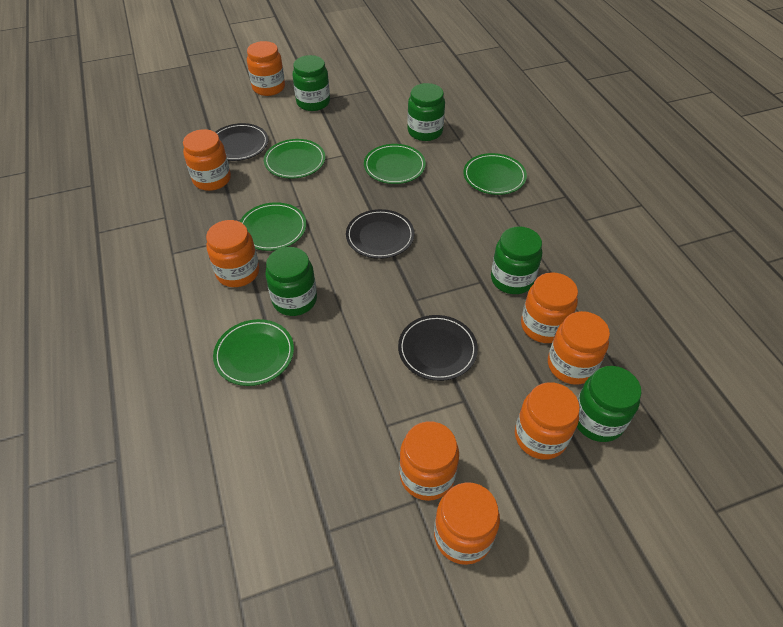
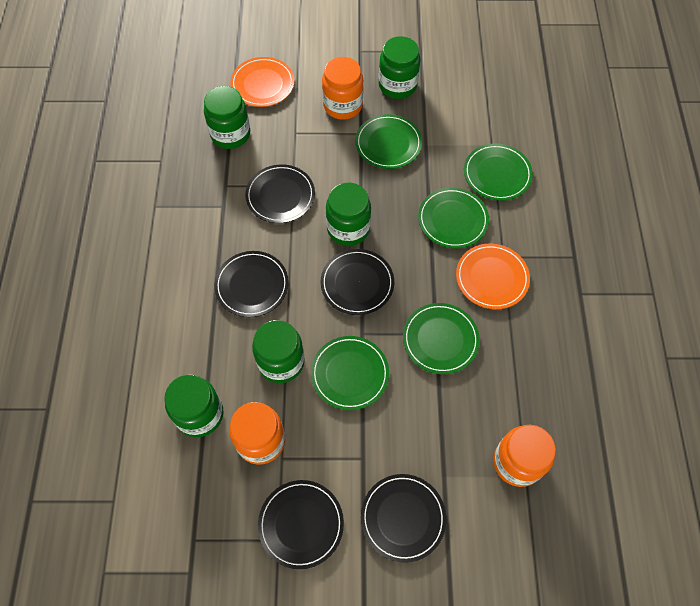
black plate: [215,123,268,161] [346,209,414,259] [398,315,478,381] = 3 -> [214,251,289,317] [245,164,315,223] [258,480,344,569] [321,249,394,315] [361,474,446,563] = 5
orange jar: [183,129,231,191] [206,220,259,287] [247,41,285,96] [399,421,459,501] [434,482,500,565] [515,382,580,460] [521,272,578,343] [548,311,610,385] = 8 -> [229,402,285,465] [322,57,364,120] [493,425,556,487] = 3
orange plate: none = 0 -> [230,57,294,107] [456,243,530,309] = 2

